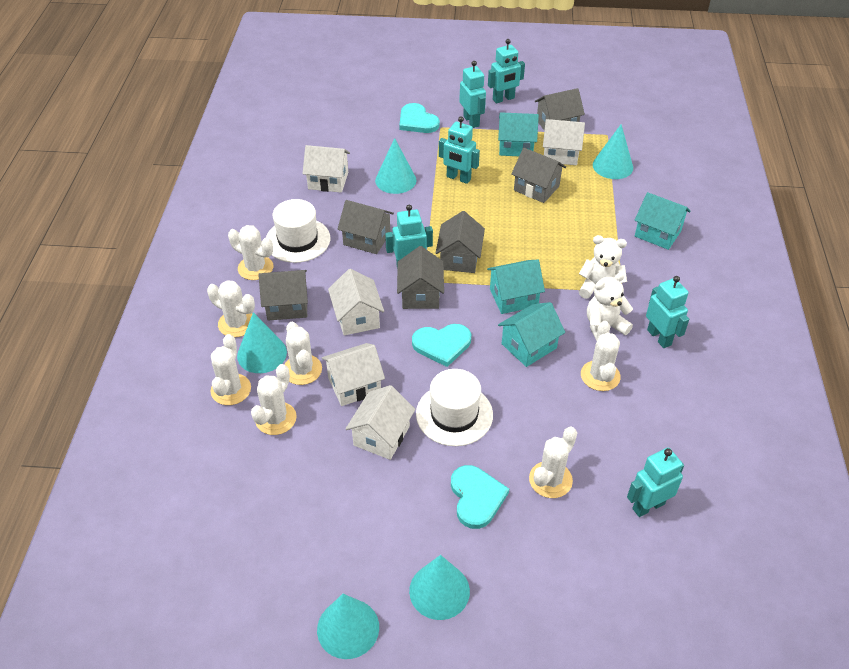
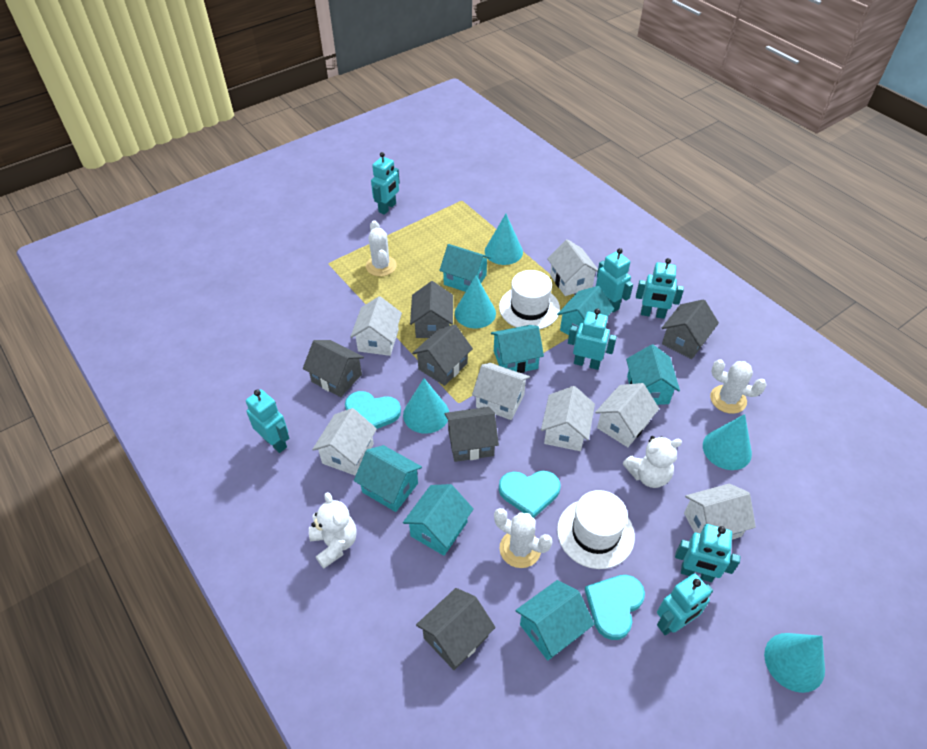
turquoise house: [487,260,545,314] [498,112,539,156] [498,302,565,367] [635,192,691,250] = 4 -> [354,445,422,512] [403,484,474,556] [439,244,491,292] [491,325,544,373] [515,580,594,661] [557,286,614,335] [626,344,680,405] = 7
turquoise robot: [385,205,433,269] [439,117,480,184] [459,61,486,128] [488,39,525,103] [627,448,684,517] [646,276,689,348] = 6 -> [246,389,289,453] [371,152,400,215] [568,309,617,370] [596,248,633,313] [636,258,684,319] [657,574,713,635] [675,524,741,582] = 7
white cactus: [207,280,255,337] [211,334,251,405] [228,225,273,280] [251,364,297,435] [284,322,322,385] [529,427,577,498] [581,321,621,391] = 7 -> [366,220,397,276] [494,508,553,568] [710,359,767,414] = 3
white house: [302,145,350,193] [322,343,385,406] [328,269,384,335] [345,385,416,460] [543,119,585,165] = 5 -> [312,408,377,475] [350,296,402,356] [472,363,530,420] [541,386,595,451] [547,239,598,296] [595,383,659,447] [684,484,756,539] = 7

